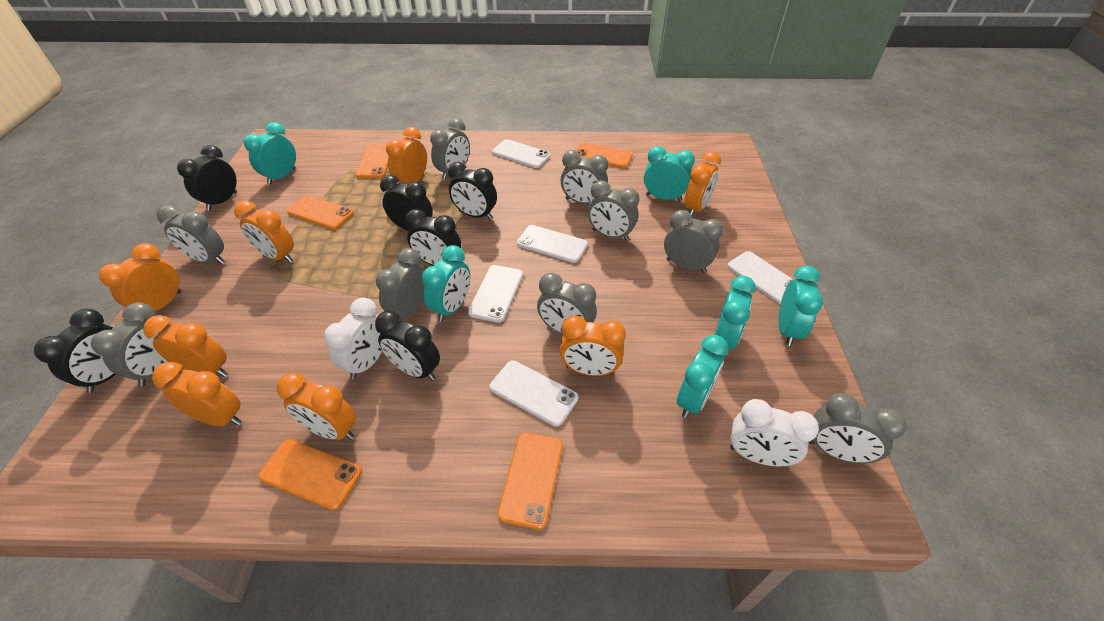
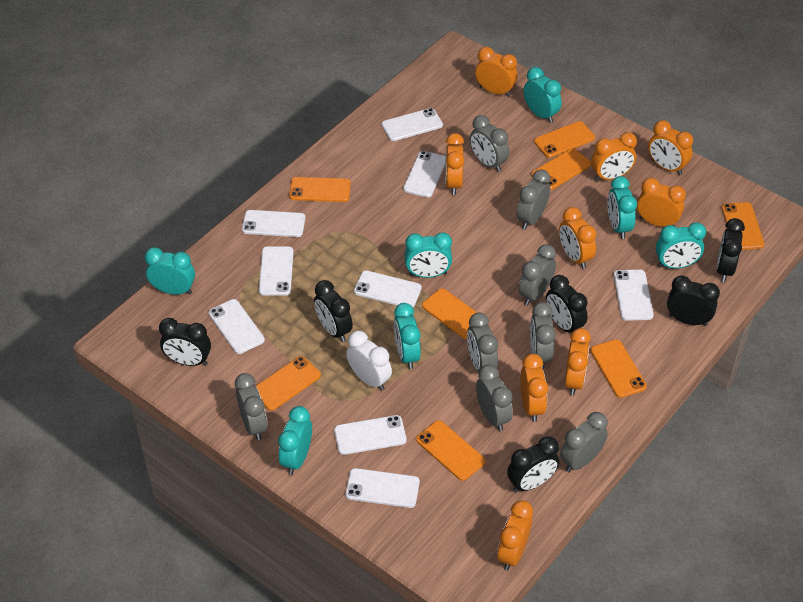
grey clock: [91,302,168,386] [156,205,225,264] [376,248,425,320] [430,118,470,180] [537,273,597,334] [560,150,608,204] [588,181,639,241] [664,210,723,273] [808,393,906,463] = 9 -> [235,373,268,440] [467,313,498,372] [470,115,509,172] [476,365,513,431] [517,169,550,230] [519,244,556,306] [530,302,556,369] [560,412,608,472] = 8
orange clock: [99,243,182,311] [143,315,228,378] [152,362,242,426] [234,201,294,263] [277,372,356,440] [386,127,427,184] [560,315,626,376] [684,152,721,216] = 8 -> [445,133,464,195] [475,47,517,97] [497,500,533,571] [520,354,548,422] [559,207,596,269] [564,328,591,395] [591,132,637,181] [637,178,686,227] [648,120,693,175] = 9
orange phone: [258,439,362,510] [287,195,354,230] [355,144,389,178] [497,432,563,530] [576,142,633,168] = 5 -> [256,356,321,411] [289,177,351,202] [416,420,486,481] [422,289,478,339] [531,148,591,190] [534,121,595,158] [591,339,647,398] [721,202,765,250] = 8
turquoise clock: [244,122,296,185] [421,245,470,322] [644,146,695,201] [677,335,729,418] [715,276,756,349] [779,266,823,346] = 6 -> [145,247,195,295] [278,406,312,475] [394,303,421,369] [405,232,452,278] [523,67,562,123] [607,176,637,239] [656,222,706,269] = 7
white clock: [324,298,382,379] [730,399,819,466] = 2 -> [346,331,392,391] = 1
white phone: [468,265,523,323] [489,360,578,427] [492,139,550,168] [517,225,588,263] [727,251,793,304] = 5 -> [209,299,265,354] [242,210,306,237] [259,246,294,296] [334,415,407,455] [345,468,420,508] [354,270,422,307] [382,108,443,141] [403,151,446,197] [614,269,654,321] = 9

